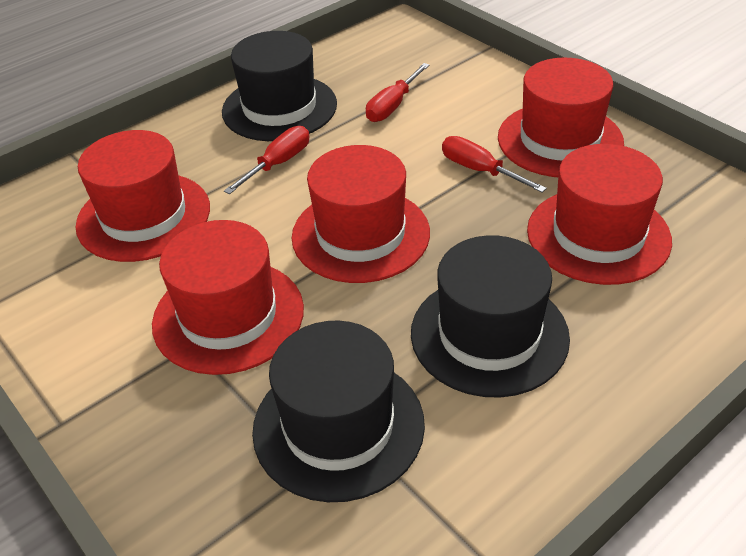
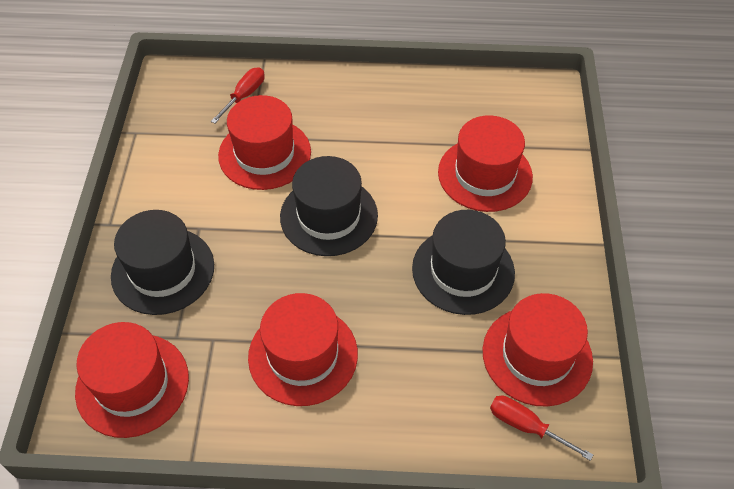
red screwdriver: [224,126,309,194] [366,63,430,122] [442,136,547,193] = 3 -> [211,67,264,124] [490,395,593,461] = 2

